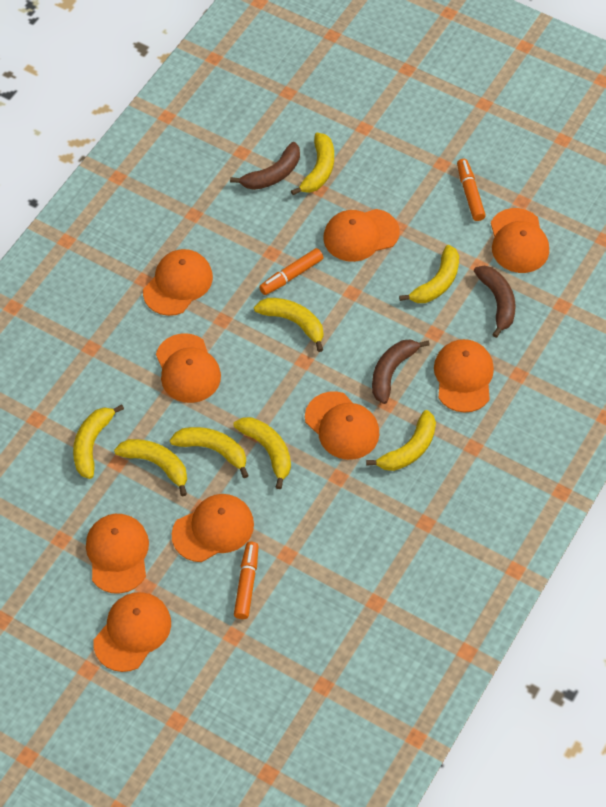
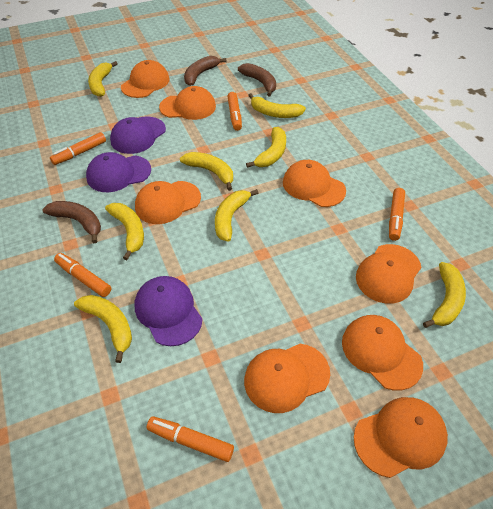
orange cap: [86,514,149,594] [93,592,171,672] [143,249,213,316] [156,333,221,403] [171,494,254,562] [305,391,379,460] [323,209,400,262] [434,339,494,412] [491,208,549,273] = 9 -> [121,60,169,98] [135,181,201,224] [159,86,216,120] [244,344,330,413] [283,160,346,207] [342,315,423,391] [354,397,448,478] [356,244,422,304] = 8
orange marker: [234,542,258,619] [259,248,323,295] [457,159,486,221] = 3 -> [50,132,106,165] [54,253,111,297] [147,416,234,462] [227,92,242,131] [389,188,405,241] = 5
purple cap: none = 0 -> [86,152,151,192] [110,117,166,154] [135,276,203,346] = 3

